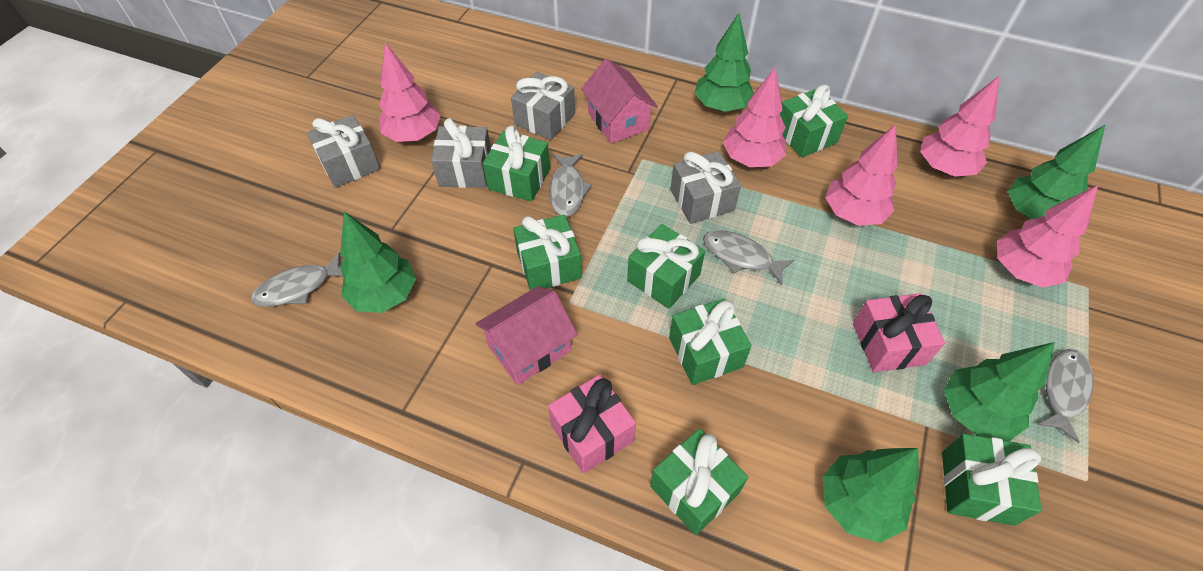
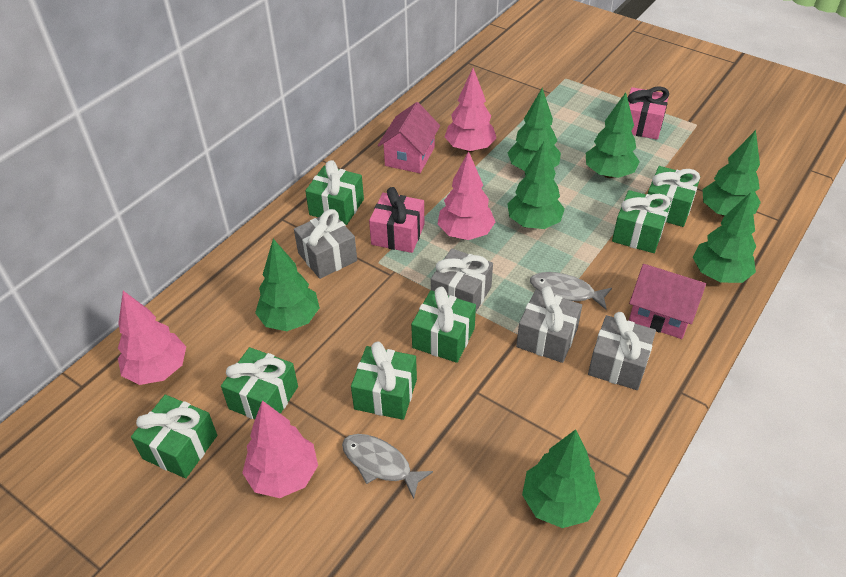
green tree: [340,212,416,313] [695,13,754,112] [823,448,919,543] [944,342,1055,441] [1008,124,1106,220] = 5 -> [255,239,320,331] [507,88,561,171] [507,142,565,229] [522,429,601,528] [586,92,640,178] [693,192,756,283] [703,130,761,217] = 7
grey fish: [251,252,343,307] [549,154,592,217] [703,230,794,285] [1037,349,1094,443] = 4 -> [342,434,433,499] [530,272,612,310] = 2
pink tree: [379,42,441,142] [723,68,786,167] [825,124,897,226] [920,76,999,177] [997,185,1098,287] = 5 -> [118,291,186,385] [242,400,318,498] [438,151,495,240] [445,68,496,152] = 4

